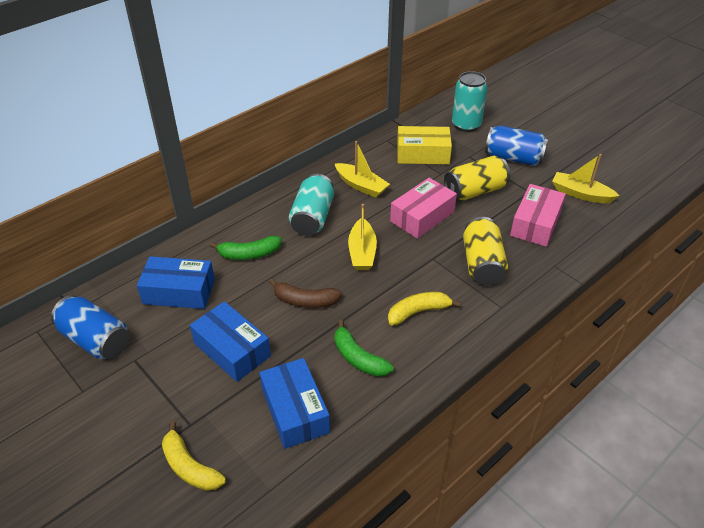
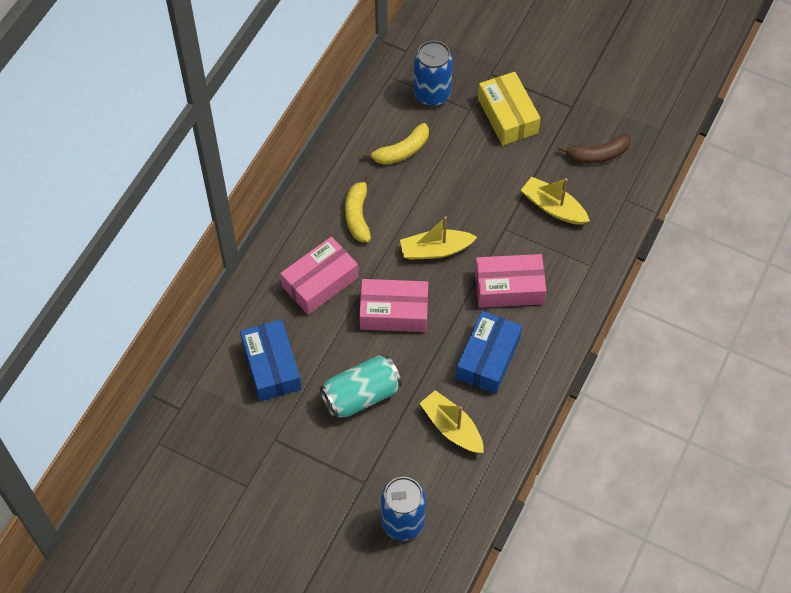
blue box: [137,256,215,309] [190,301,271,382] [259,358,330,449] = 3 -> [240,319,302,401] [456,311,522,394] = 2
green banana: [210,236,282,260] [335,320,393,377] = 2 -> none = 0
pink box: [390,178,457,239] [510,184,566,247] = 2 -> [280,237,359,315] [359,279,428,332] [475,254,546,308] = 3
turquoise can: [289,174,334,236] [452,71,487,132] = 2 -> [319,355,402,419] = 1
yellow can: [444,156,510,200] [463,217,508,285] = 2 -> none = 0

